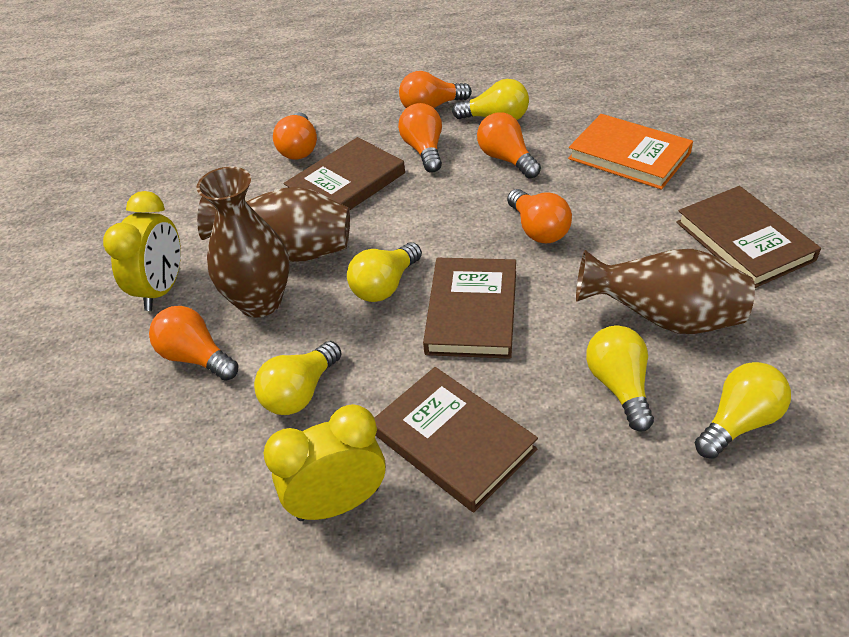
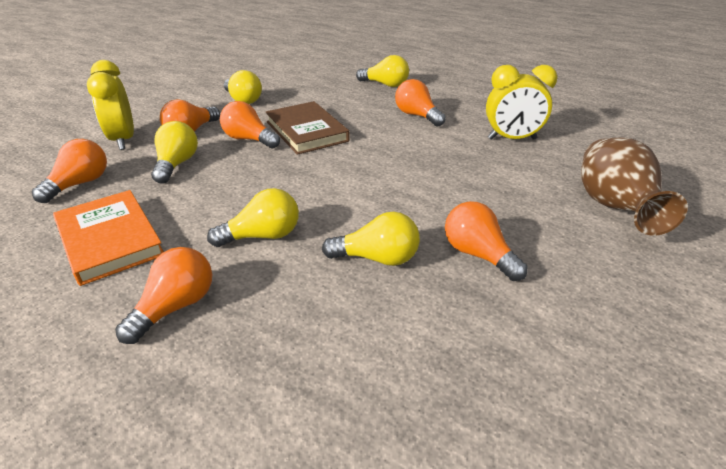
brown book: [284,137,405,210] [375,367,538,512] [423,258,516,359] [676,186,821,288] = 4 -> [265,101,350,155] = 1
brown vase: [196,167,290,318] [197,187,350,262] [576,249,755,334] = 3 -> [581,137,688,236] = 1

